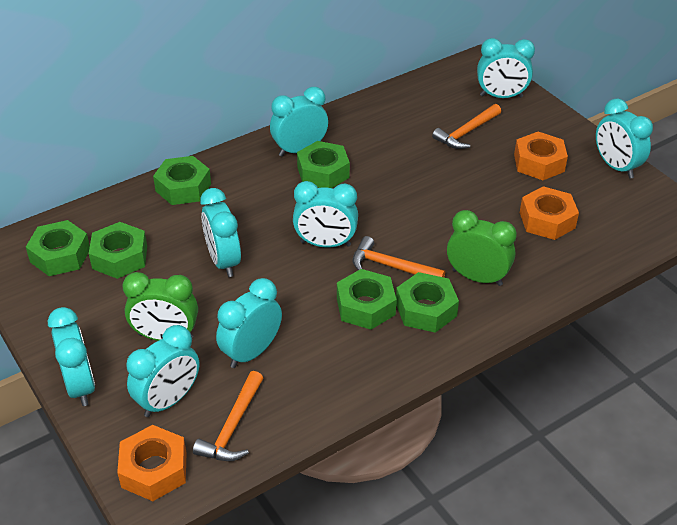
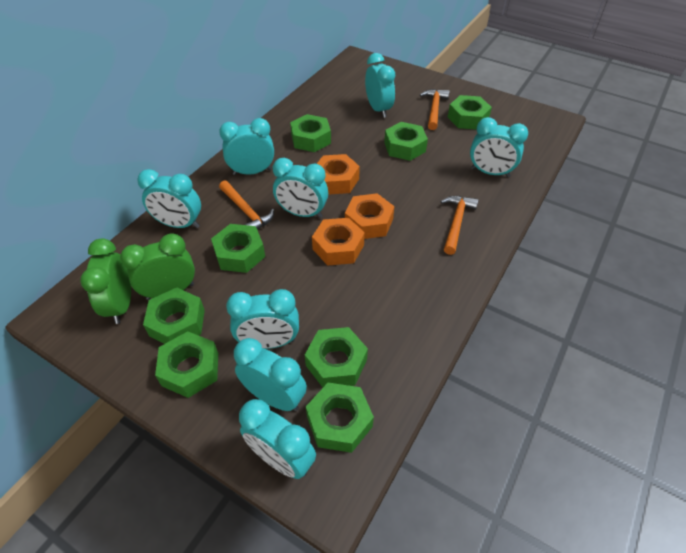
green nut: [26,220,90,276] [89,222,147,279] [153,156,211,205] [297,141,350,188] [337,269,397,330] [396,272,459,333] = 6 -> [143,288,205,344] [155,331,218,398] [211,224,265,273] [290,114,331,152] [305,327,368,387] [306,383,374,453] [384,122,428,161] [448,95,492,130] = 8

